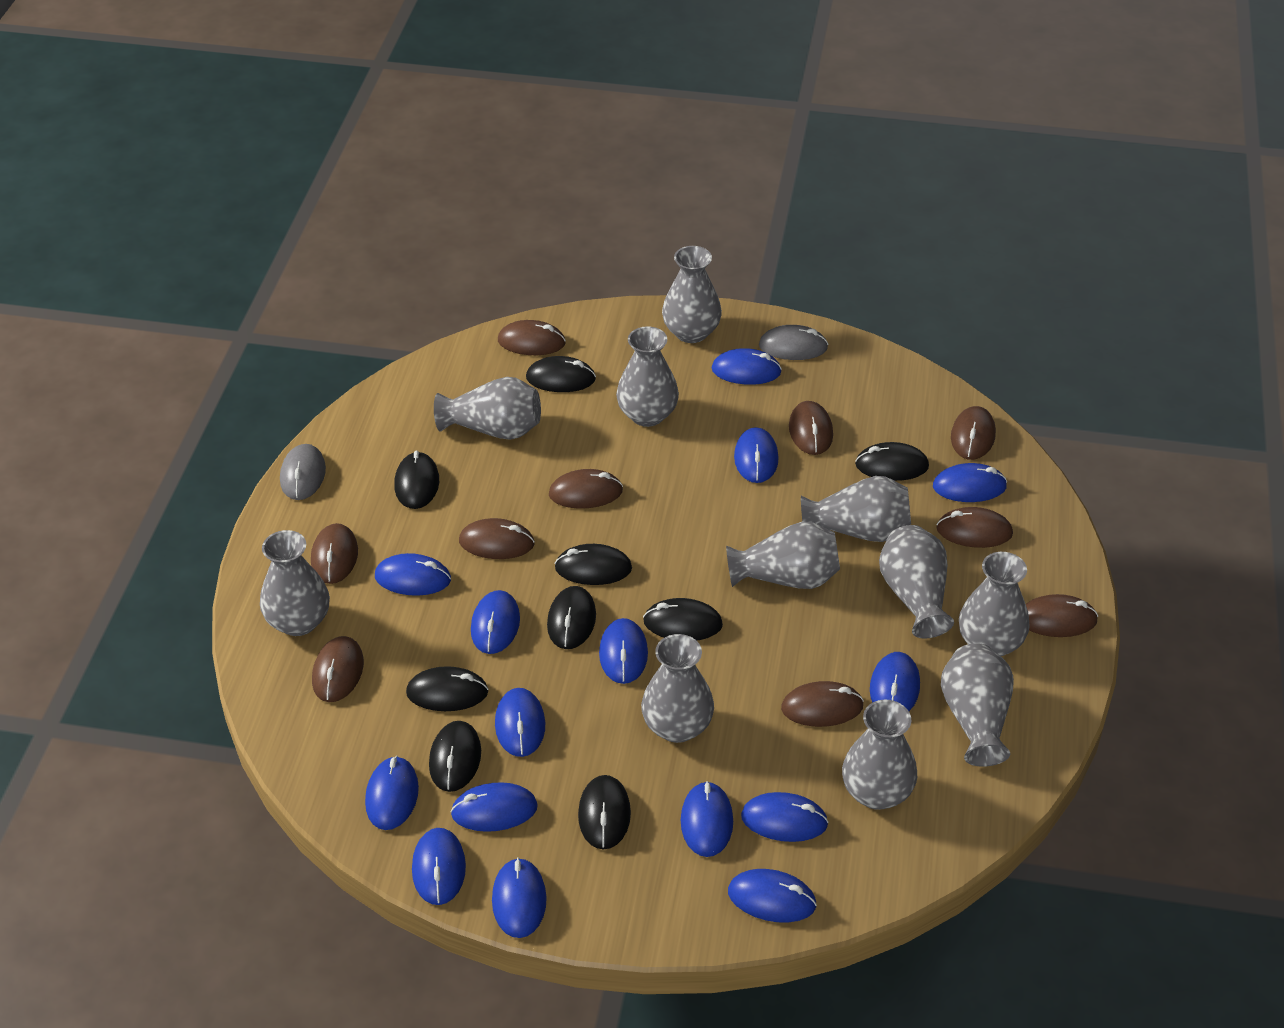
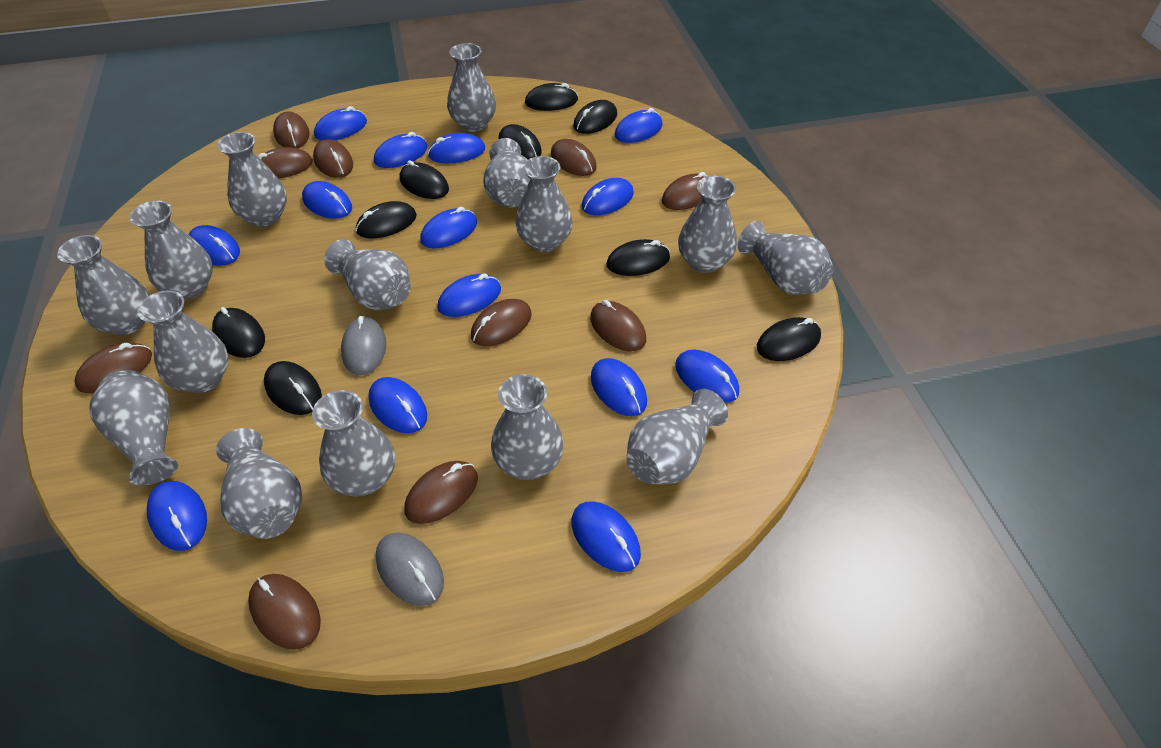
blue mouse: [365,756,419,830] [375,553,451,596] [412,828,466,905] [450,782,538,832] [471,590,520,654] [492,857,547,938] [495,688,545,757] [599,618,648,684] [681,781,733,857] [712,348,782,385] [728,869,817,923] [734,427,779,483] [741,792,829,842] [870,652,920,711] [933,463,1007,502] = 15 -> [147,481,207,551] [188,225,240,265] [302,181,352,219] [314,106,367,141] [368,377,427,433] [374,132,427,168] [420,207,477,248] [428,133,485,163] [437,273,501,317] [572,501,641,572] [581,178,634,215] [591,358,647,416] [615,108,663,143] [675,349,739,403] = 14
grey vase: [260,530,330,636] [434,377,541,440] [616,326,679,427] [641,634,714,743] [662,246,722,343] [726,522,840,589] [801,476,911,542] [842,700,917,810] [879,525,954,638] [941,643,1014,767] [959,552,1030,656] = 11 -> [57,235,149,335] [89,370,178,485] [130,201,213,299] [137,290,228,393] [216,428,302,539] [217,132,287,227] [312,390,395,497] [324,239,411,311] [447,43,496,132] [483,138,530,208] [491,374,564,480] [515,156,573,252] [626,389,728,485] [678,176,737,273] [738,221,833,295] = 15

